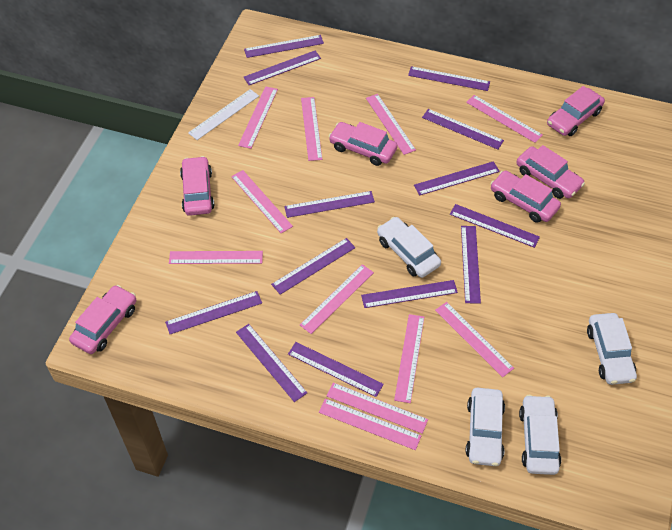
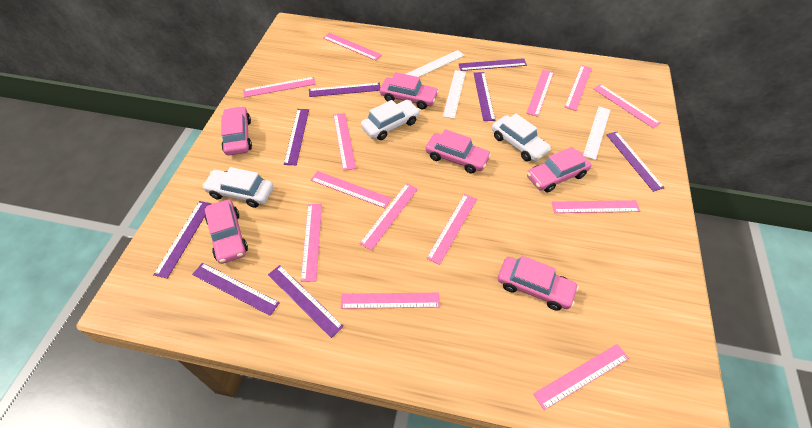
pink ruler: [169,251,263,264] [231,170,293,233] [238,86,278,149] [300,264,374,334] [301,97,322,161] [319,398,421,450] [327,383,428,434] [366,94,416,155] [394,314,424,403] [435,302,514,377] [466,95,543,143] = 11 -> [243,77,316,97] [301,204,322,282] [311,171,391,208] [323,33,382,61] [333,113,356,171] [341,293,440,309] [359,183,418,250] [426,194,477,265] [526,70,554,117] [533,344,629,410] [552,200,640,213] [565,65,592,111] [593,84,660,128] = 13
purple ruler: [165,291,262,335] [236,324,307,402] [243,51,321,85] [244,35,324,58] [271,238,356,295] [284,191,375,218] [288,342,384,397] [361,280,458,308] [408,66,490,91] [414,161,500,196] [422,109,504,149] [450,204,540,248] [461,226,481,304] = 13 -> [153,201,212,279] [192,263,280,316] [268,265,344,338] [284,109,309,165] [309,83,381,97] [459,58,527,71] [474,72,495,121] [606,132,665,192] = 8
white car: [377,217,441,278] [465,388,505,466] [519,394,561,475] [587,313,637,385] = 4 -> [202,167,273,208] [361,100,420,140] [492,114,551,162] = 3
white ruler: [188,89,259,140] = 1 -> [406,50,465,77] [443,70,466,119] [583,107,610,160] = 3

